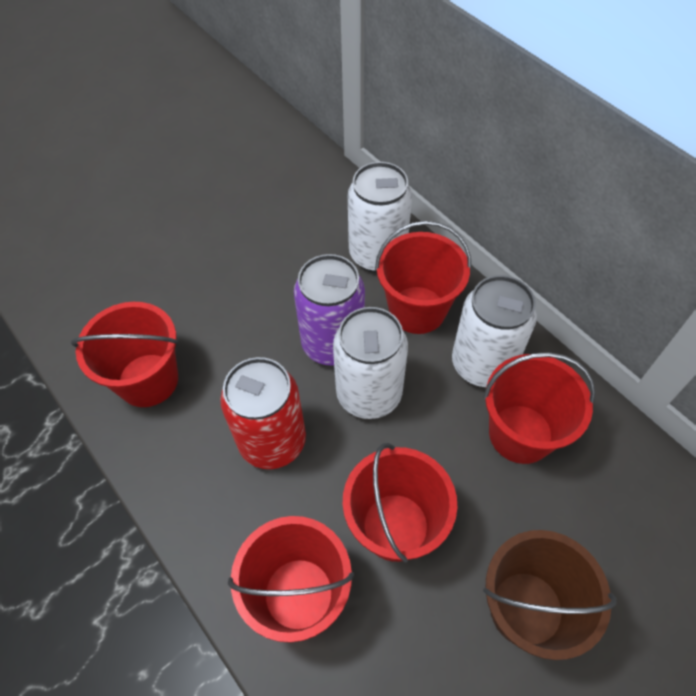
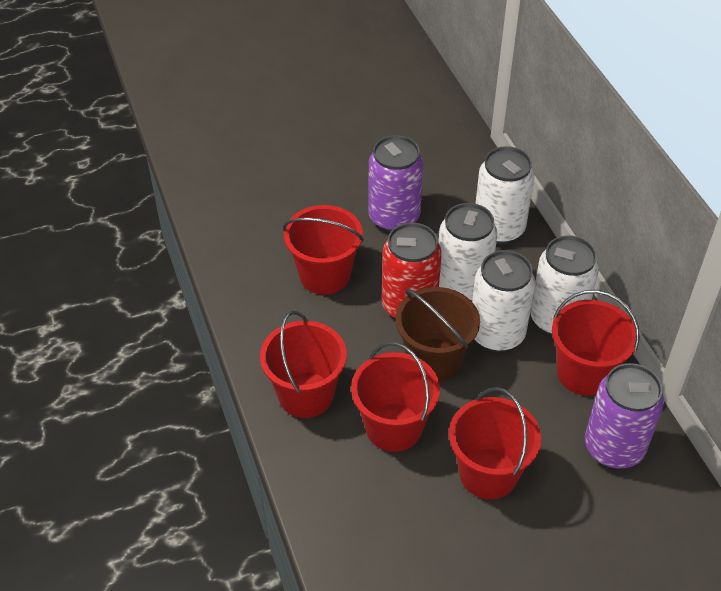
purple can: [294,254,365,366] = 1 -> [368,135,423,232] [585,363,664,469] = 2
white can: [333,307,408,419] [348,162,412,273] [452,275,537,387] = 3 -> [438,203,498,301] [472,250,535,352] [475,146,534,245] [530,235,599,336] = 4

